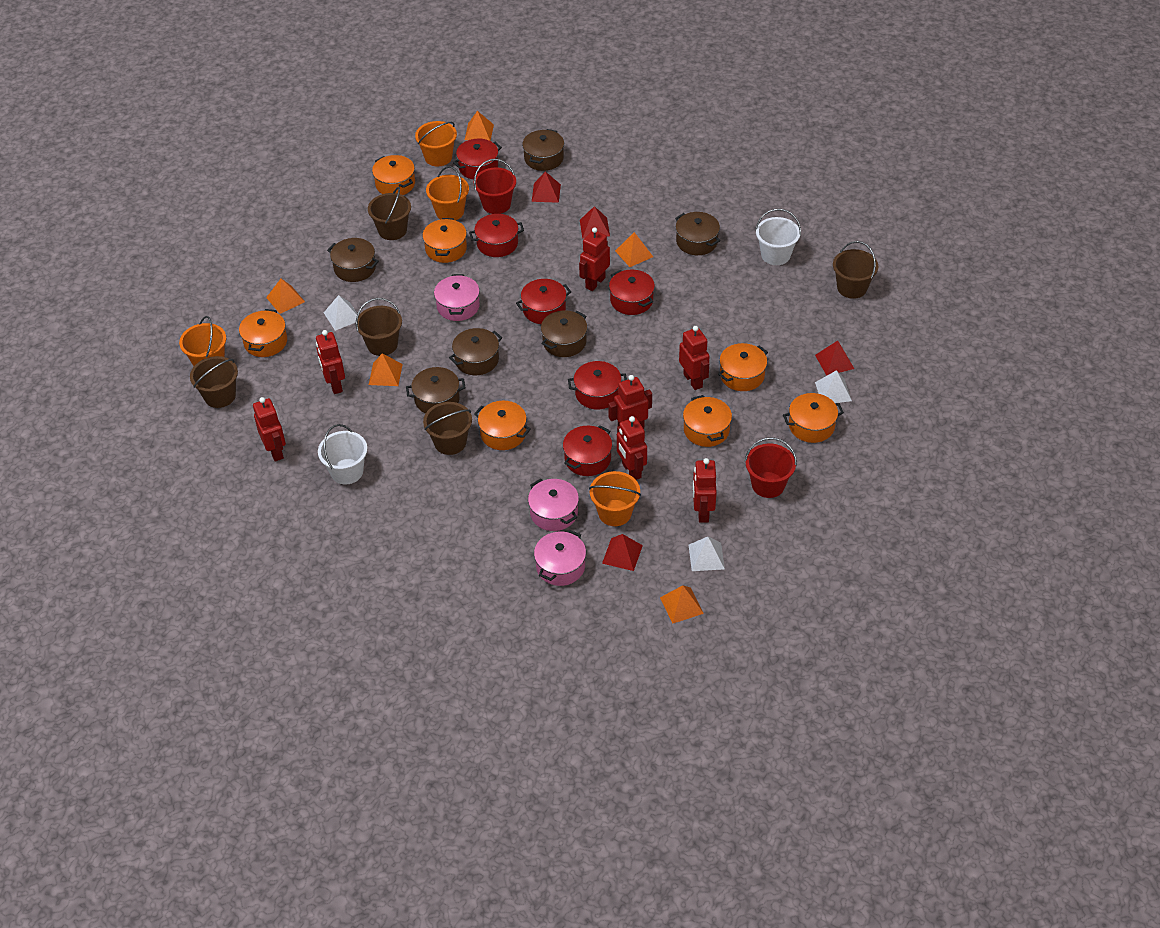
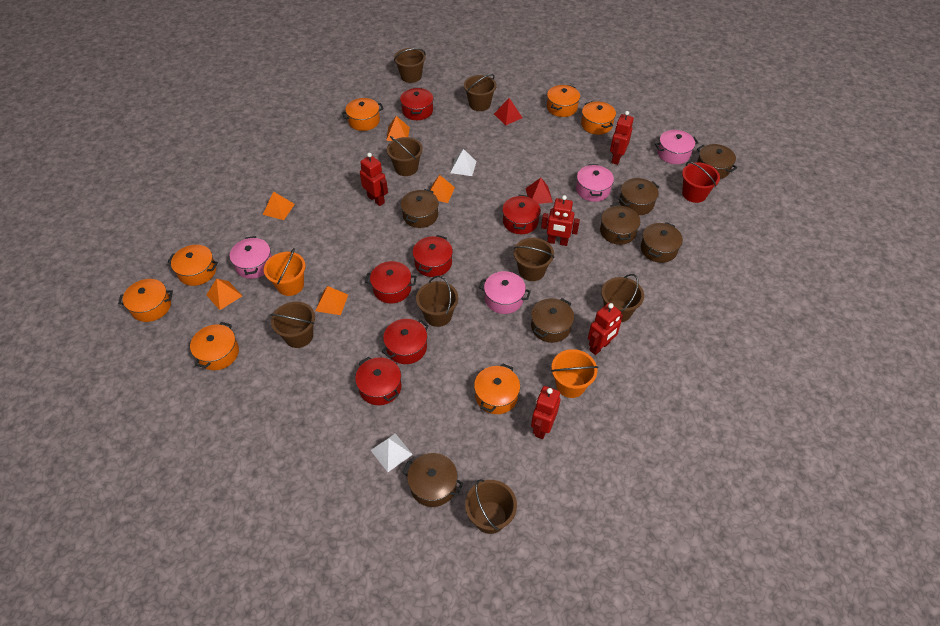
brown bucket: [190,356,238,408] [356,298,402,356] [368,187,411,240] [423,402,472,455] [833,241,878,299] = 5 -> [270,301,315,348] [387,136,423,176] [394,48,426,83] [416,276,458,327] [464,74,496,111] [465,479,517,534] [513,238,554,281] [601,274,644,322] = 8
brown pot: [327,238,379,282] [406,367,466,414] [449,328,502,375] [522,129,564,171] [541,310,587,357] [675,212,720,255] = 6 -> [401,189,439,228] [402,453,463,507] [531,298,574,343] [600,204,640,245] [619,178,659,215] [641,222,683,263] [697,144,737,179] = 7
orange bucket: [179,316,226,366] [415,121,457,167] [426,166,469,221] [589,471,641,526] = 4 -> [264,248,306,296] [551,349,598,398] = 2
pink pot: [434,274,480,321] [528,479,579,531] [534,530,586,586] = 3 -> [230,236,272,279] [479,271,531,314] [576,164,614,202] [655,130,699,164] = 4
red bucket: [474,159,516,214] [745,437,797,498] = 2 -> [682,162,720,203] = 1
red pyramid: [532,171,561,203] [580,206,610,239] [602,534,643,571] [815,341,854,376] = 4 -> [494,98,523,125] [525,178,553,204] = 2
red robot: [253,397,286,461] [316,330,345,394] [579,227,610,291] [608,375,652,429] [617,416,647,480] [679,326,710,390] [693,458,717,523] = 7 -> [360,153,388,206] [531,386,560,439] [541,195,580,246] [588,303,623,355] [610,111,634,165] = 5
white bucket: [318,424,367,485] [755,209,801,265] = 2 -> none = 0
white pyramid: [324,295,357,331] [689,537,725,571] [815,370,852,403] = 3 -> [371,433,413,472] [450,149,477,176] = 2

